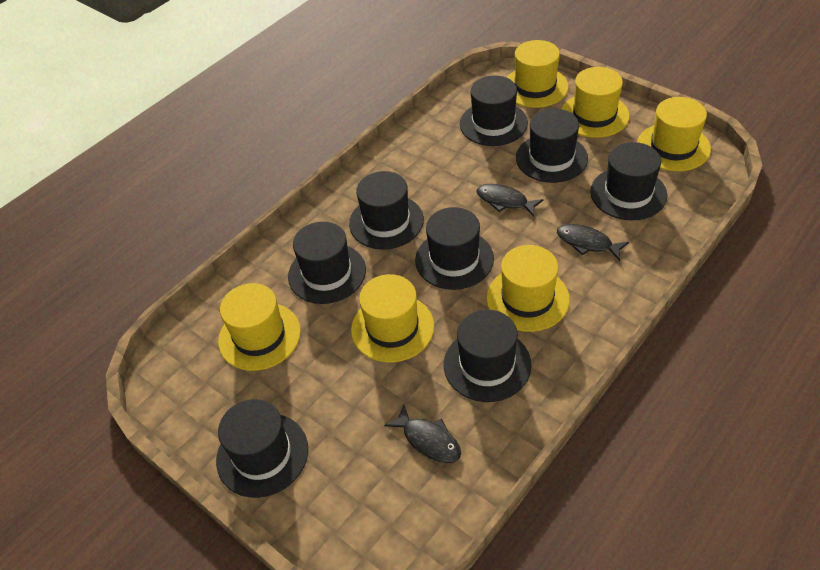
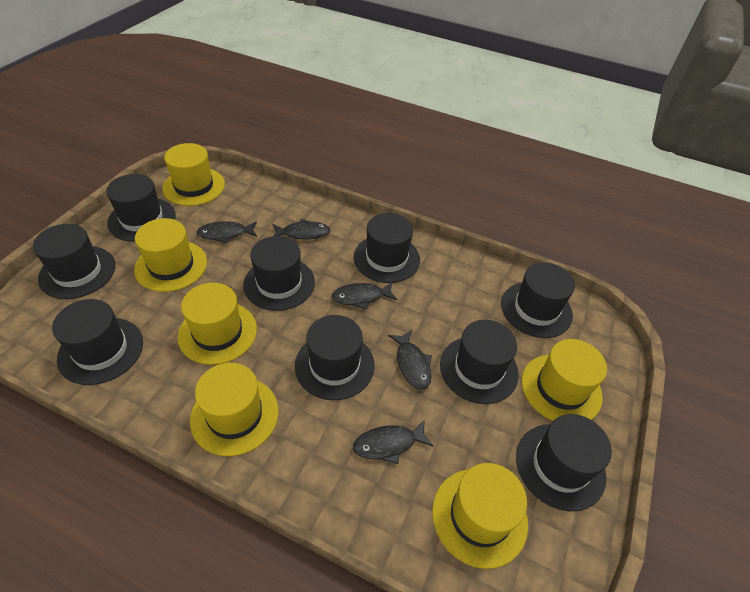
black fish: [384,405,461,463] [476,184,544,217] [557,224,629,261] = 3 -> [197,221,257,244] [272,219,330,240] [332,282,397,310] [353,419,434,464] [388,330,432,390] = 5
black hat: [216,399,308,498] [288,221,366,304] [349,171,424,250] [415,207,494,290] [444,310,532,402] [460,76,528,146] [516,108,588,183] [590,142,667,220] = 8 -> [33,224,116,299] [52,299,143,385] [106,174,176,242] [243,236,315,311] [295,315,375,400] [354,213,420,283] [440,320,519,404] [501,262,575,338] [516,414,612,511] = 9

